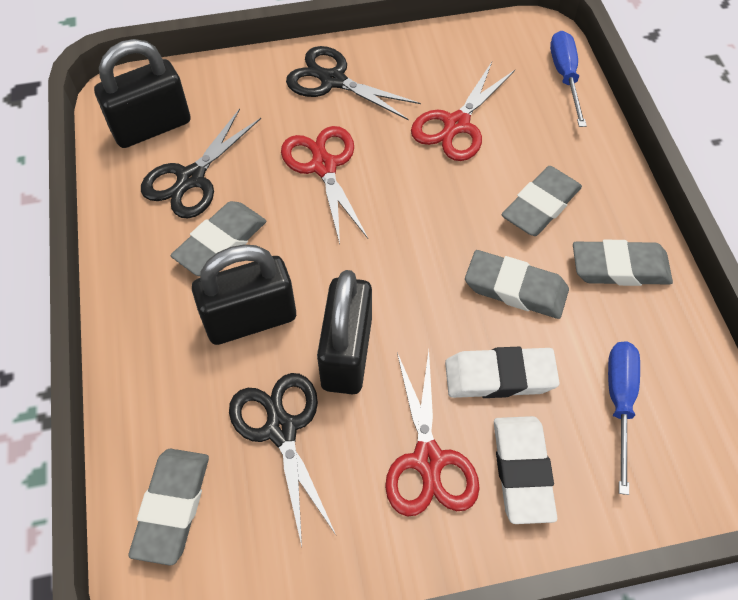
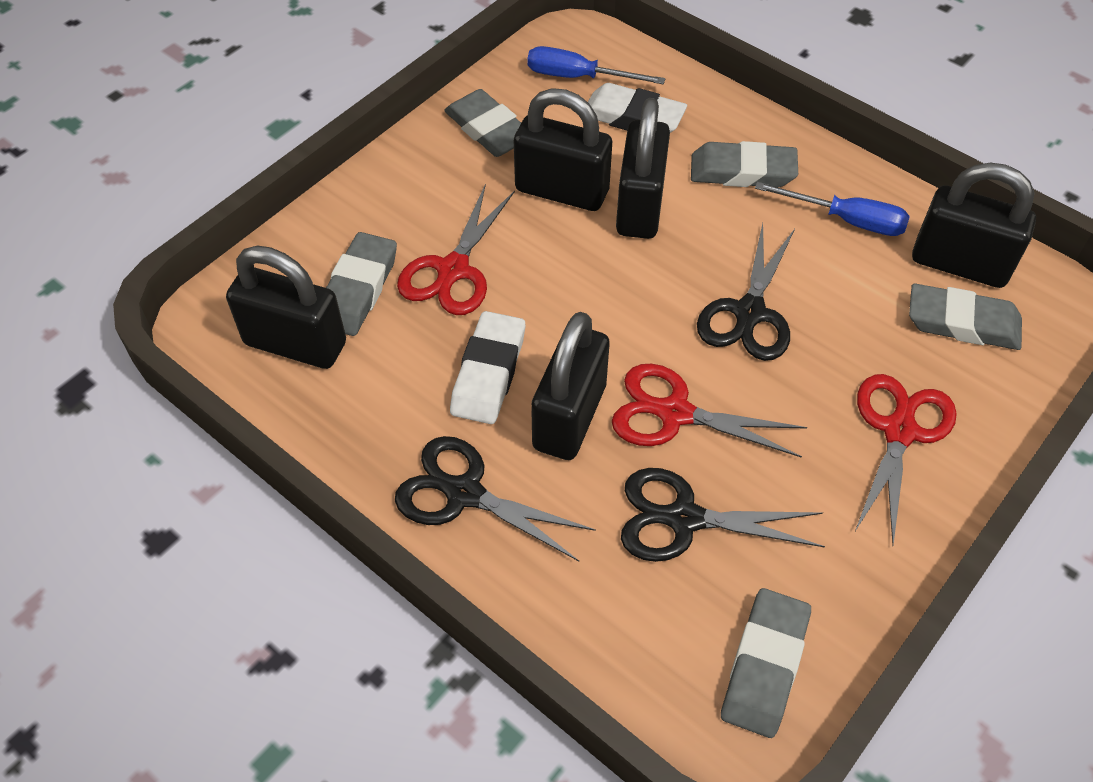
black padlock: [94,39,191,148] [192,244,296,345] [317,270,372,394] = 3 -> [226,246,346,369] [514,88,612,211] [531,312,610,460] [616,98,670,239] [912,163,1036,288] = 5

